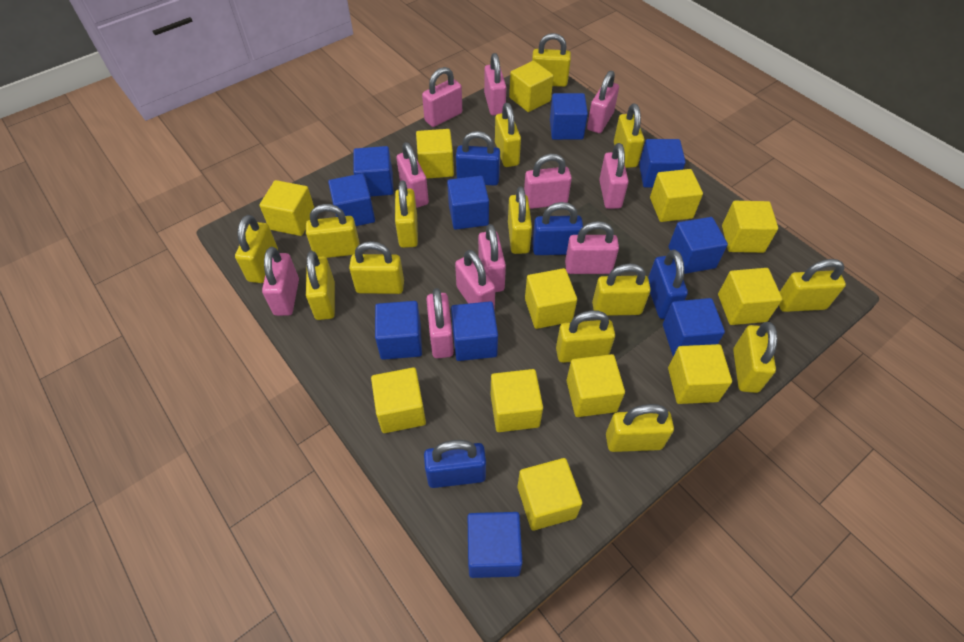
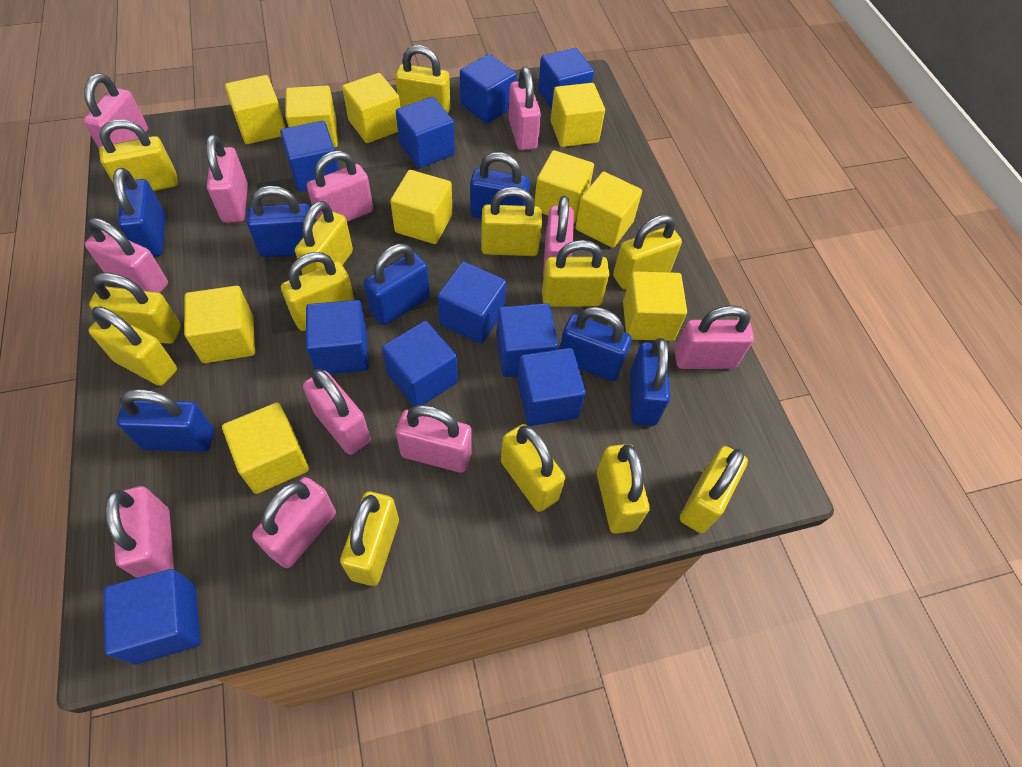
blue padlock: [424,440,486,488] [456,131,500,186] [532,202,583,255] [648,250,688,319] = 4 -> [113,168,166,257] [117,389,214,452] [247,186,314,257] [364,244,430,325] [470,152,530,219] [560,307,632,381] [630,338,670,426] = 7
yellow cube: [259,180,314,236] [371,367,426,433] [416,129,454,179] [491,369,543,432] [509,61,553,112] [518,458,582,531] [525,268,577,329] [567,354,625,417] [650,169,703,222] [668,344,732,404] [718,268,782,325] [722,201,778,253] = 12 -> [184,286,255,363] [222,403,309,494] [225,75,285,144] [285,85,338,148] [342,73,400,143] [390,170,453,244] [534,150,594,223] [550,83,605,147] [575,171,642,248] [623,271,687,341] = 10
yellow padlock: [235,215,278,283] [306,204,360,258] [306,251,335,320] [349,241,404,294] [395,180,418,248] [495,103,521,167] [508,186,532,254] [532,33,571,87] [556,310,615,363] [592,263,651,316] [606,404,674,452] [614,104,644,168] [733,322,777,393] [779,259,846,312] = 14 -> [88,307,177,386] [89,273,181,344] [99,119,178,191] [281,252,355,331] [295,201,353,274] [340,492,399,586] [395,45,451,113] [481,187,542,256] [501,424,565,512] [542,240,609,307] [596,444,650,534] [613,214,682,289] [680,446,748,533] = 13

